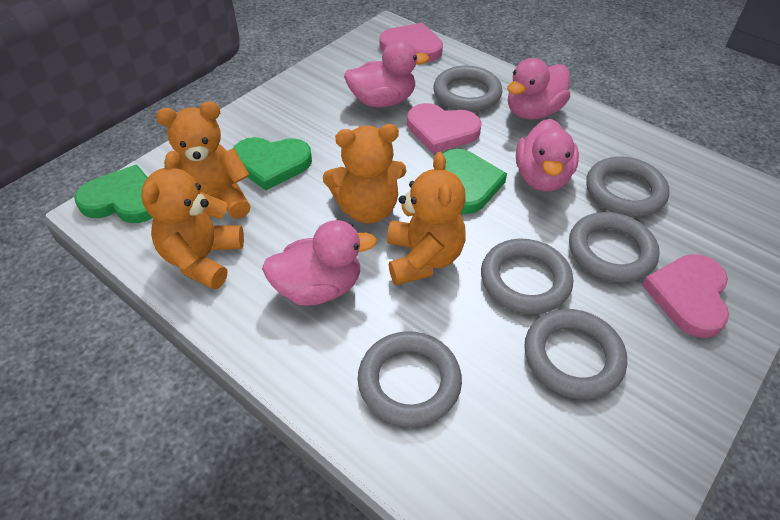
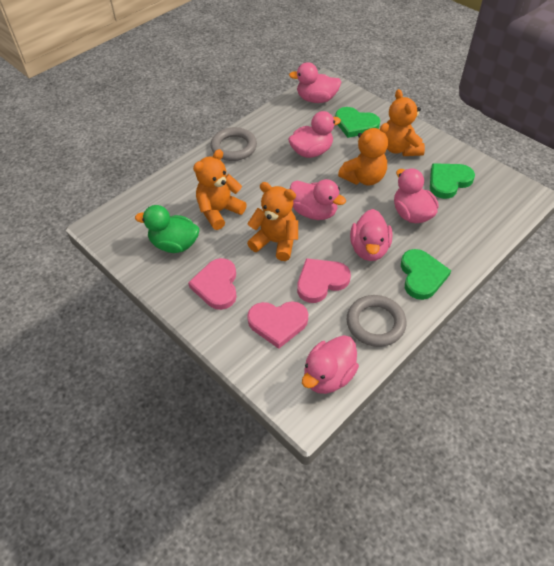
green duck: none = 0 -> [135,205,200,253] = 1
grey ring: [358,331,462,427] [433,66,502,112] [481,238,573,314] [524,309,627,399] [569,212,660,283] [586,156,670,217] = 6 -> [211,127,257,161] [347,295,406,347] = 2
pink duck: [262,220,377,306] [344,40,429,107] [507,58,570,120] [516,119,579,192] = 4 -> [288,111,341,158] [289,62,341,103] [290,179,346,220] [302,335,359,394] [350,209,392,261] [394,168,439,223] = 6

